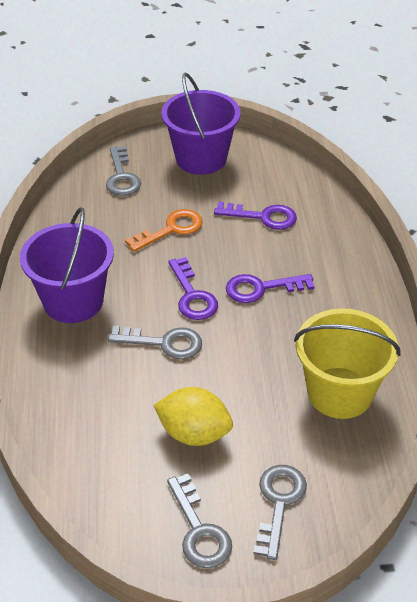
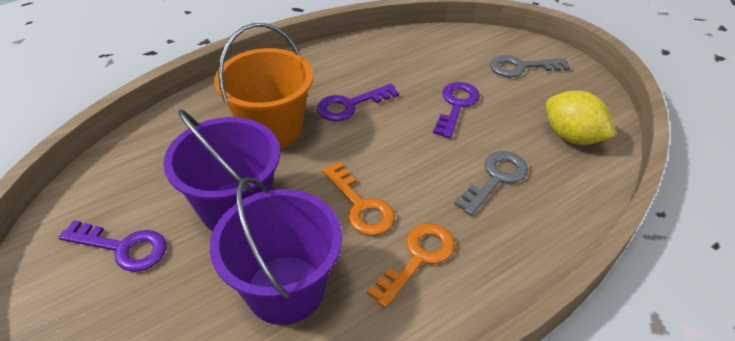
grey key: [106,146,141,196] [108,326,202,359] [167,474,232,568] [254,465,307,560] = 4 -> [454,151,528,216] [490,55,570,77] = 2
orange bucket: none = 0 -> [214,23,314,149] = 1
orange key: [125,209,203,252] = 1 -> [322,162,395,236] [367,223,455,309] = 2
yellow bucket: [294,308,401,419] = 1 -> none = 0

